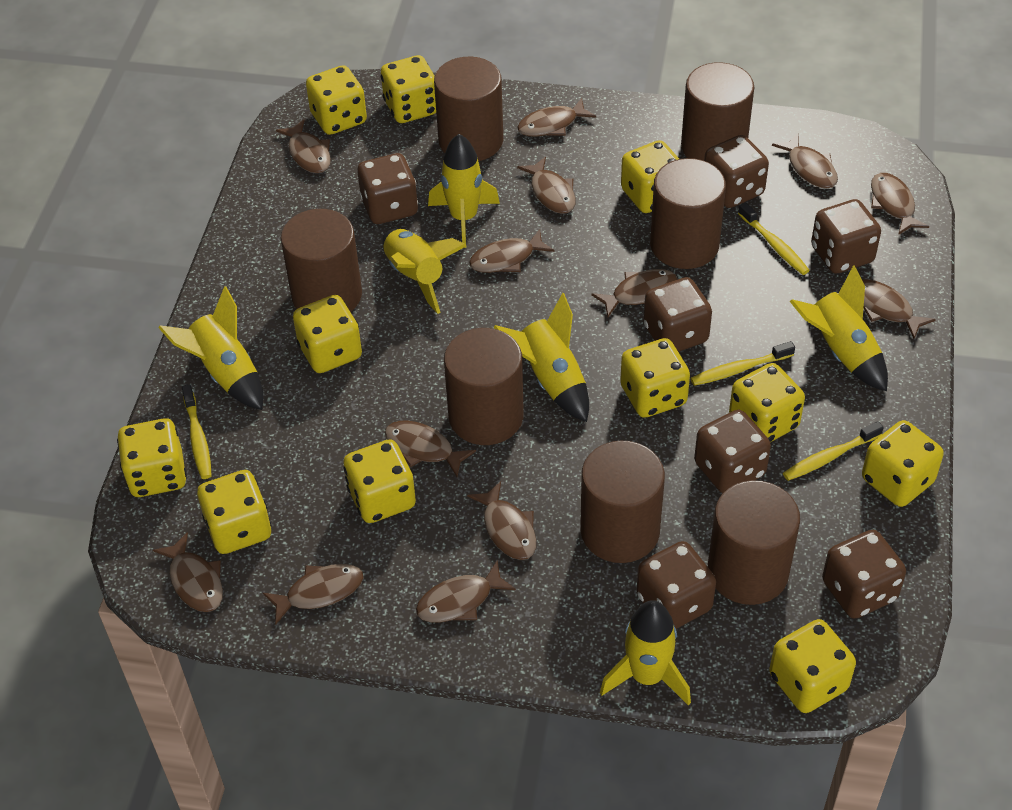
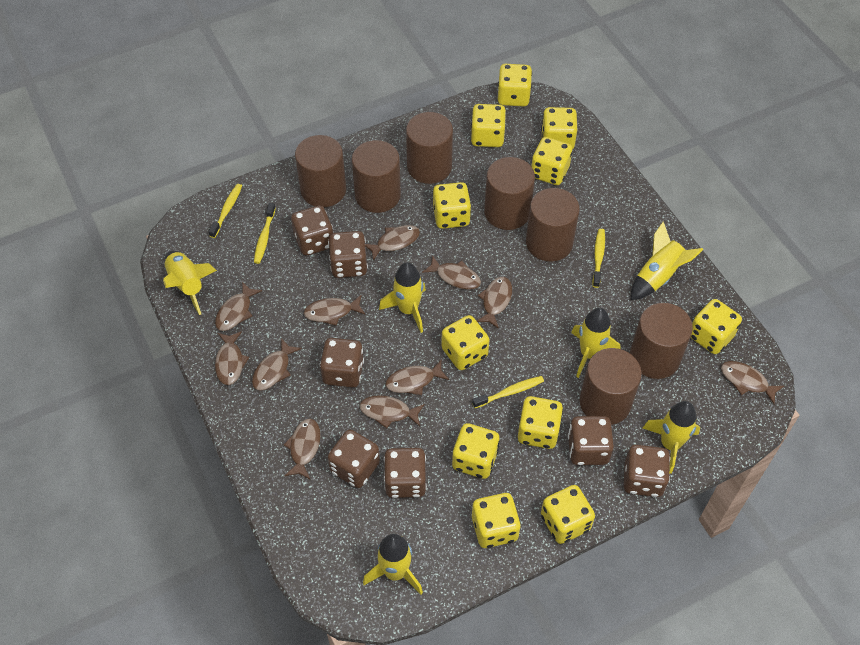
brown fish: [153,532,223,612] [263,564,363,624] [276,119,331,173] [385,421,476,477] [416,561,516,622] [467,481,536,560] [469,229,555,273] [517,98,596,137] [517,157,576,214] [591,269,677,317] [772,134,838,189] [862,279,936,339] [871,173,929,235] = 13 -> [215,281,262,331] [215,331,249,385] [252,338,302,391] [284,419,321,479] [304,295,365,326] [360,395,425,428] [365,225,420,261] [386,360,449,395] [422,255,481,290] [477,277,512,329] [721,361,784,404] = 11

